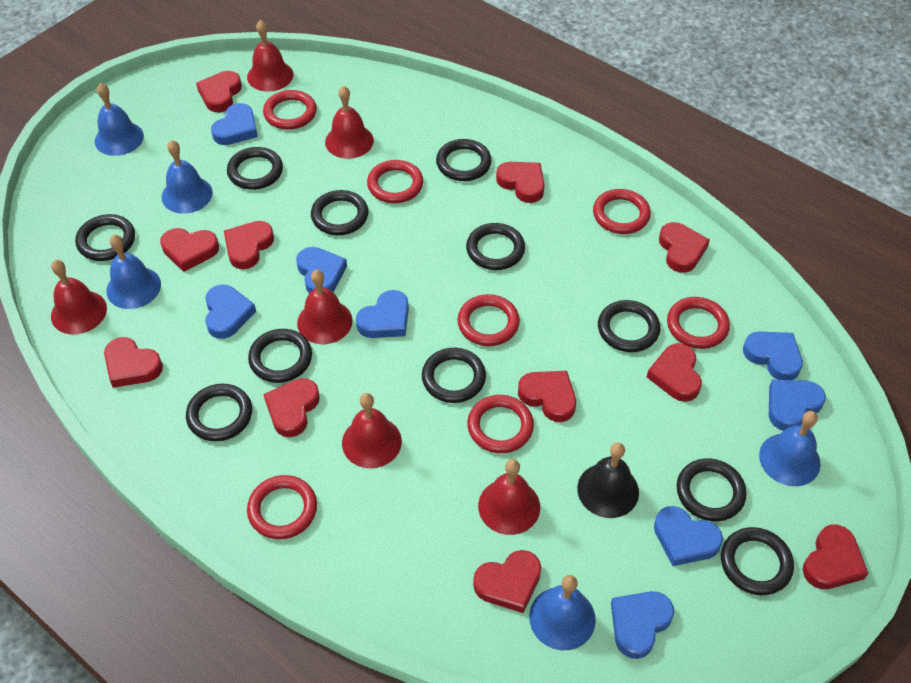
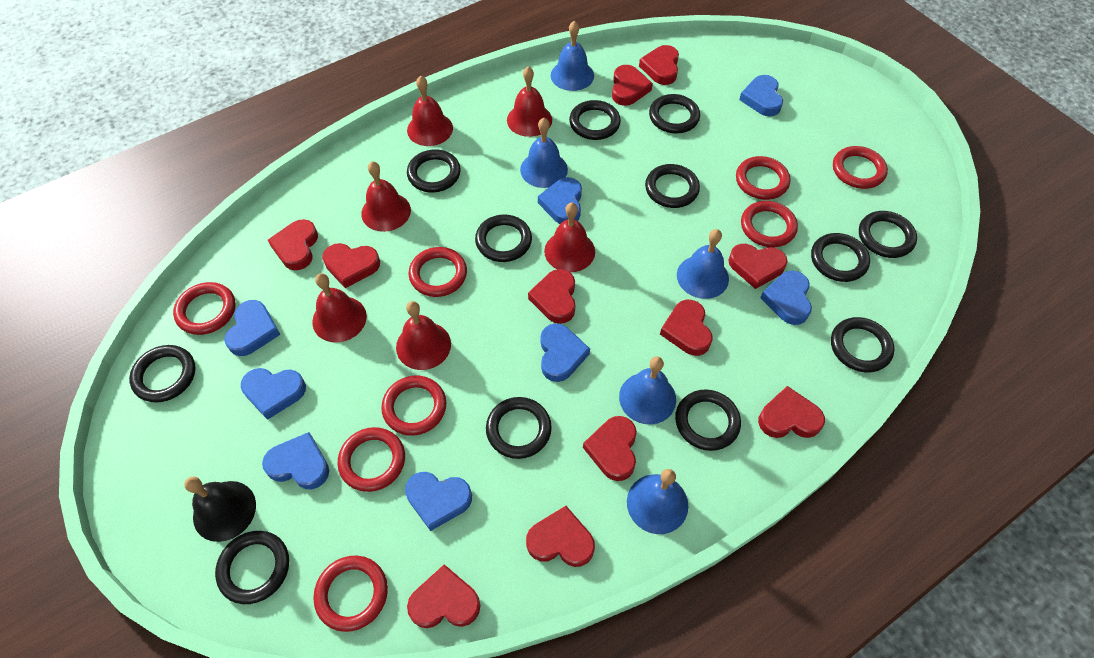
black ring: [75,214,135,261] [186,384,252,442] [227,147,283,190] [248,329,312,383] [311,190,368,235] [422,348,486,403] [436,139,492,181] [466,223,525,270] [598,300,660,352] [677,458,747,521] [721,527,794,595] = 11 -> [129,345,196,403] [215,531,289,604] [407,149,461,192] [475,215,532,262] [486,397,552,459] [569,100,621,140] [645,164,700,208] [649,94,700,133] [675,389,741,451] [811,233,870,282] [831,317,895,373] [859,211,917,258] = 12
red ring: [247,475,317,539] [263,90,317,130] [367,160,423,203] [458,294,520,346] [467,395,534,453] [593,189,651,234] [667,297,730,349] = 7 -> [173,282,235,335] [313,556,388,632] [338,427,405,492] [381,376,446,436] [409,247,467,297] [736,156,790,200] [741,201,798,247] [833,146,888,189] = 8

